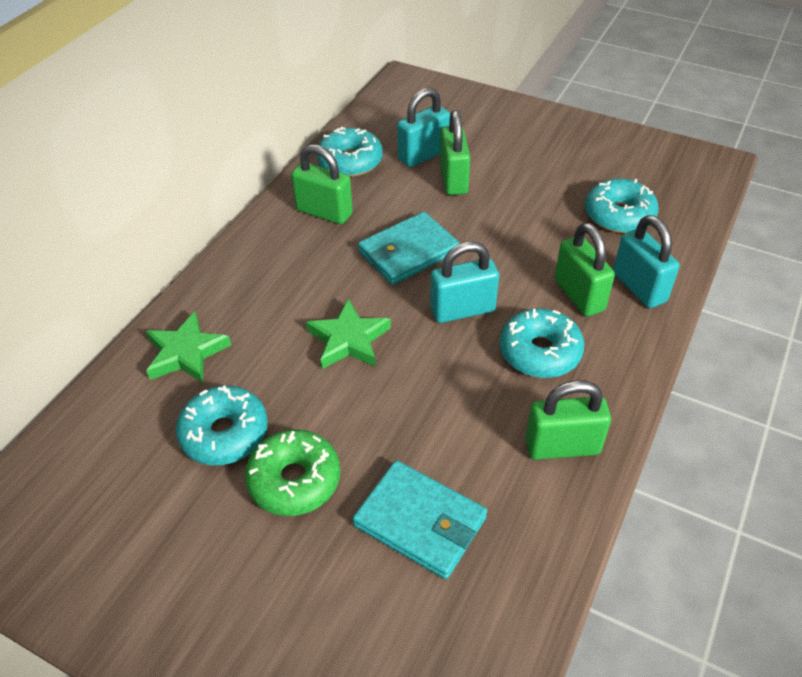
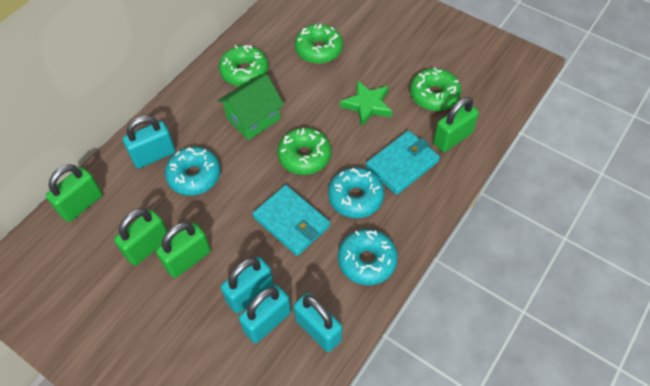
green donut: [245,429,340,516] = 1 -> [219,45,268,86] [277,128,331,175] [295,24,343,64] [410,68,461,111] = 4
green house: none = 0 -> [218,74,284,140] = 1
green star: [146,311,231,383] [306,298,391,369] = 2 -> [340,80,392,127] = 1
turquoise donut: [176,385,268,465] [317,126,383,177] [499,308,584,378] [585,178,659,233] = 4 -> [165,147,221,196] [328,167,384,218] [338,229,398,285] = 3
turquoise padlock: [397,88,450,167] [430,241,499,323] [613,215,680,308] = 3 -> [123,116,175,168] [221,257,273,313] [239,285,291,343] [293,293,342,352] = 4

